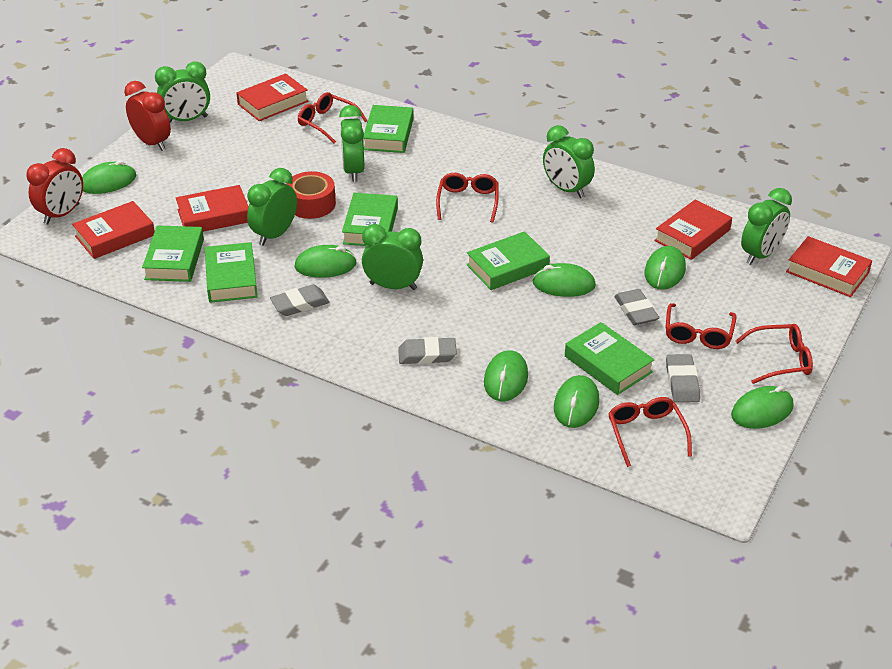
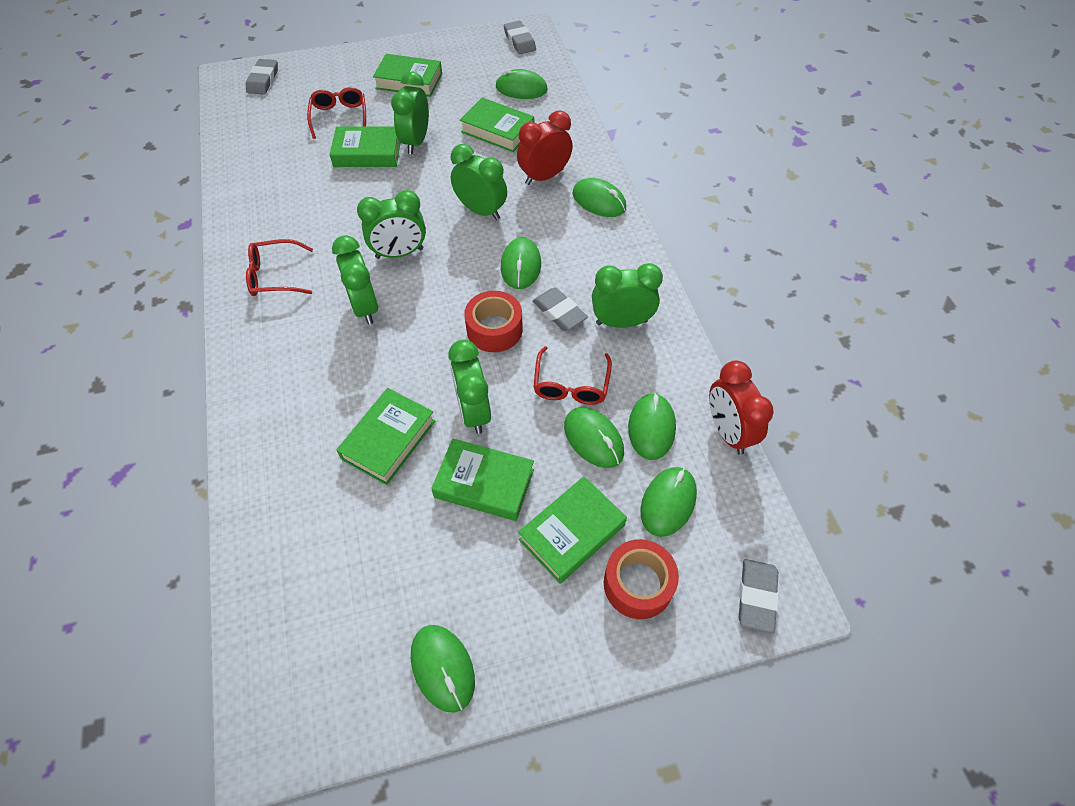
red book: [72,201,155,259] [176,185,249,232] [236,73,309,121] [654,199,732,260] [786,236,872,297] = 5 -> none = 0
red glasses: [297,92,367,144] [436,173,499,223] [608,397,692,467] [665,303,736,349] [735,324,813,384] = 5 -> [246,239,313,296] [307,87,366,139] [533,346,612,405] = 3
red tape: [286,171,336,219] = 1 -> [464,291,523,352] [604,539,679,619] = 2

